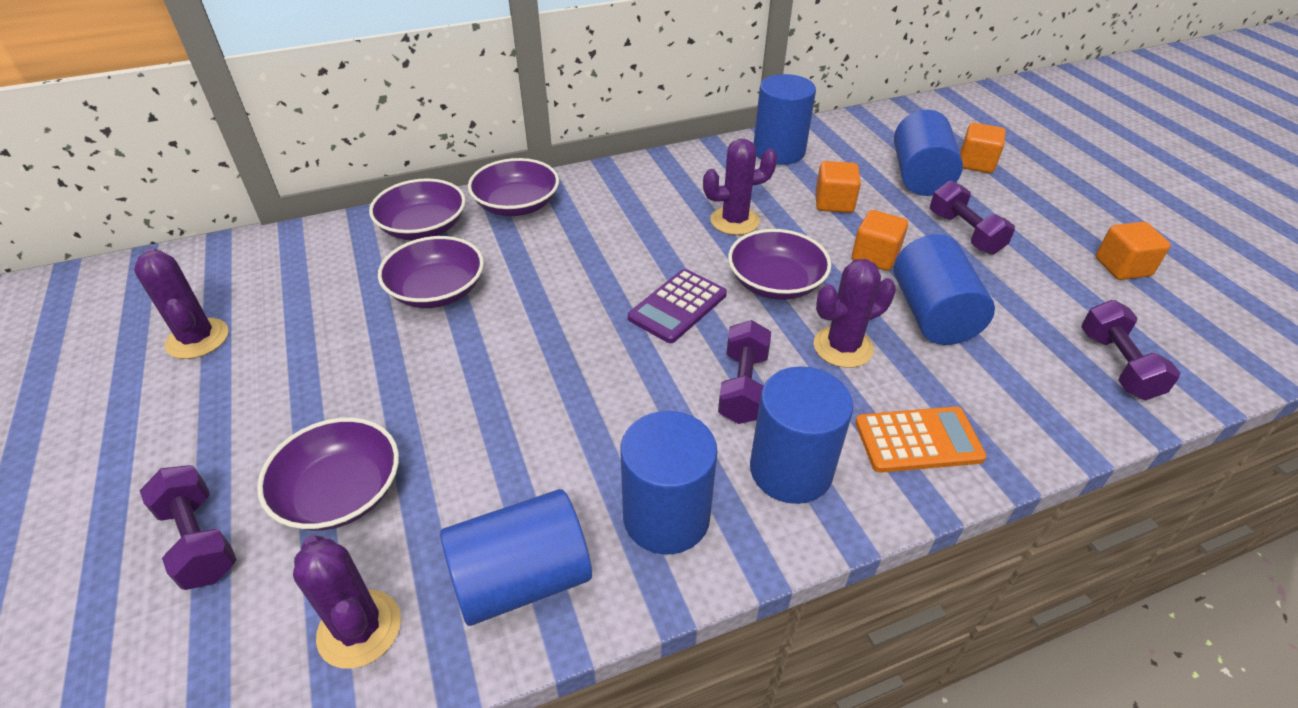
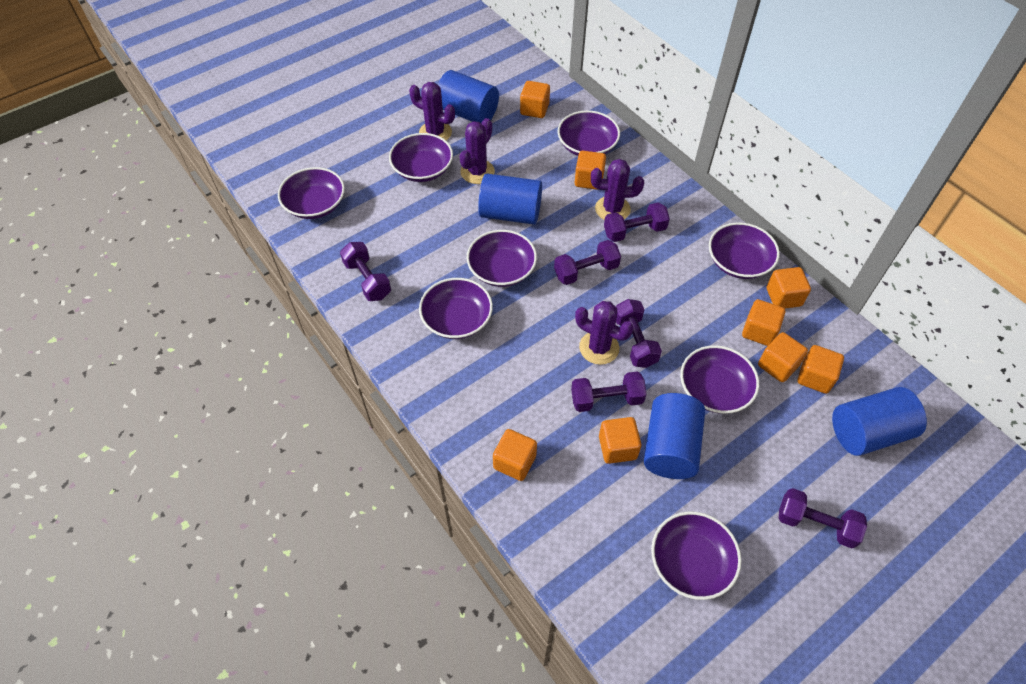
blue cylinder: [440,489,592,626] [620,411,717,554] [750,366,853,504] [754,74,816,165] [894,110,963,196] [894,234,995,345] = 6 -> [438,70,499,123] [478,174,542,225] [644,393,705,479] [832,387,927,456] = 4
orange calculator: [855,406,987,473] = 1 -> none = 0
orange cube: [815,161,861,213] [852,210,908,271] [960,123,1006,173] [1096,222,1171,280] = 4 -> [493,429,537,481] [520,81,550,118] [575,151,606,190] [599,417,641,464] [742,299,785,346] [758,332,808,382] [767,267,811,309] [798,345,844,394] = 8
purple bowl: [257,417,399,531] [369,178,466,240] [378,236,484,308] [468,158,559,216] [728,229,831,300] = 5 -> [278,167,345,219] [389,133,453,182] [419,278,493,339] [466,230,537,287] [557,110,620,156] [651,511,741,600] [680,345,759,414] [709,222,780,279] = 8
purple calculator: [628,269,727,343] = 1 -> none = 0
purple dumbbell: [140,465,237,590] [718,320,771,424] [930,181,1015,255] [1081,300,1180,400] = 4 -> [340,242,391,301] [554,240,621,285] [571,371,647,412] [604,202,670,242] [616,299,662,368] [779,488,867,548] = 6

